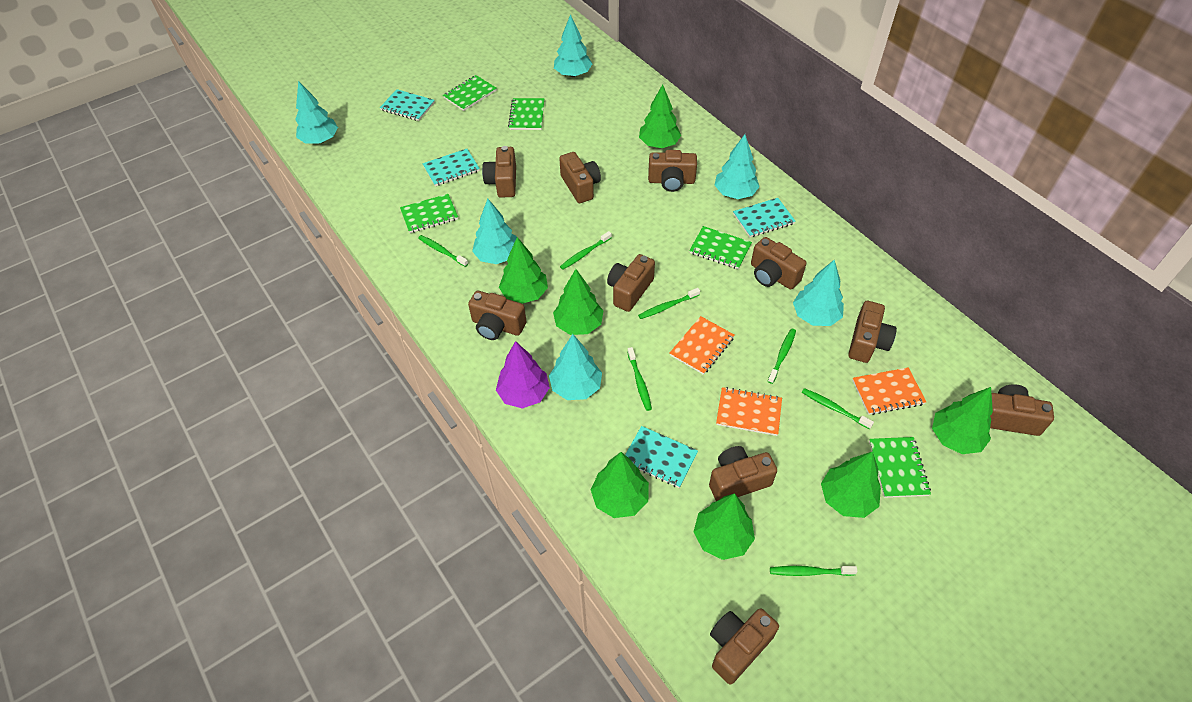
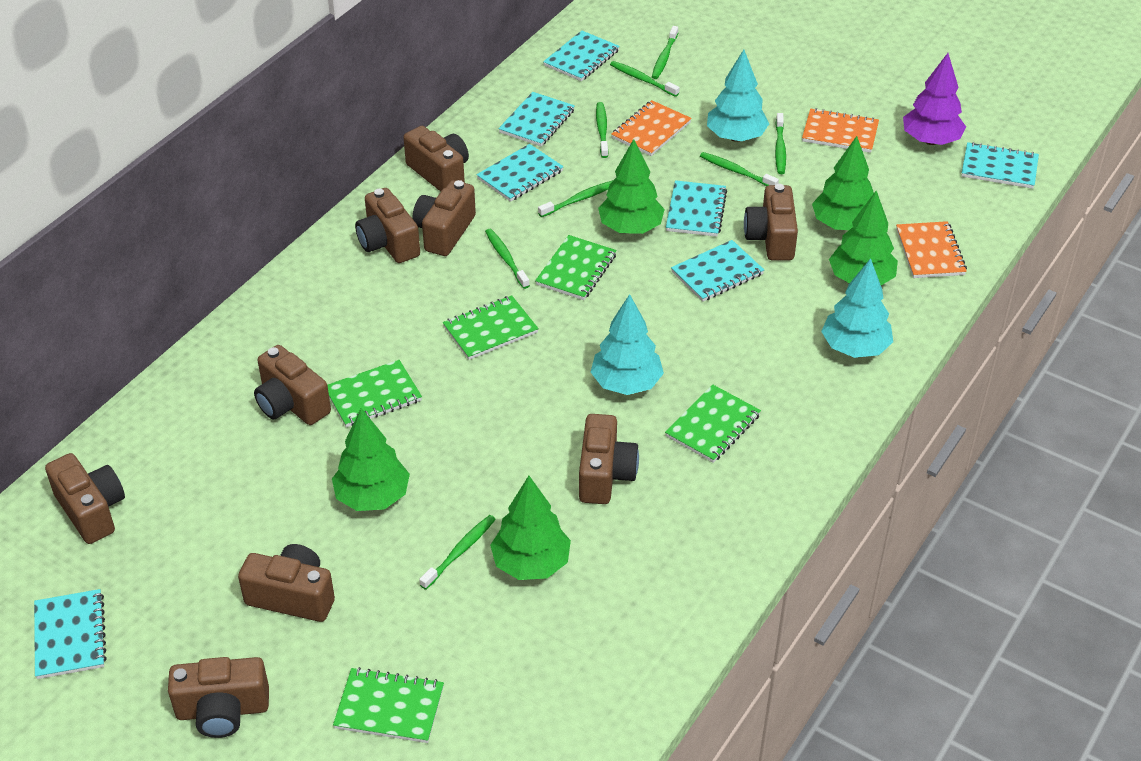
brown camera: [468,291,527,340] [482,146,516,198] [559,152,601,203] [607,254,655,312] [648,150,697,192] [709,446,777,501] [710,608,779,684] [751,237,806,290] [848,301,897,363] [990,384,1054,436] = 10 -> [45,453,125,544] [168,657,269,738] [238,544,335,622] [254,345,331,425] [355,188,420,263] [403,126,469,192] [412,180,476,256] [579,414,639,504] [744,184,798,260] = 9
green toothbrush: [418,235,468,267] [560,231,612,270] [627,347,652,411] [638,288,700,319] [768,328,796,384] [770,566,858,576] [802,388,874,429] = 7 -> [419,515,496,590] [485,229,530,289] [538,180,613,217] [596,102,608,158] [610,61,680,97] [652,26,678,79] [700,152,779,186] [775,113,786,174] = 8
green tree: [499,237,548,304] [553,269,603,335] [591,452,649,518] [639,85,681,148] [694,493,755,560] [821,451,881,518] [932,387,993,454] = 7 -> [332,408,410,511] [490,476,571,580] [598,139,665,234] [812,136,874,230] [829,191,898,285] = 5
turquoise notebook: [380,89,435,121] [423,149,480,186] [625,426,698,488] [733,198,796,238] = 4 -> [34,589,107,679] [476,144,563,202] [498,92,575,147] [543,31,620,81] [666,180,727,237] [671,240,764,302] [961,142,1039,189] = 7
turquoise tree: [295,81,338,144] [472,199,517,264] [549,334,602,400] [554,14,592,77] [715,134,760,199] [793,259,844,326] = 6 -> [591,294,664,395] [707,50,769,142] [821,258,893,358] = 3

